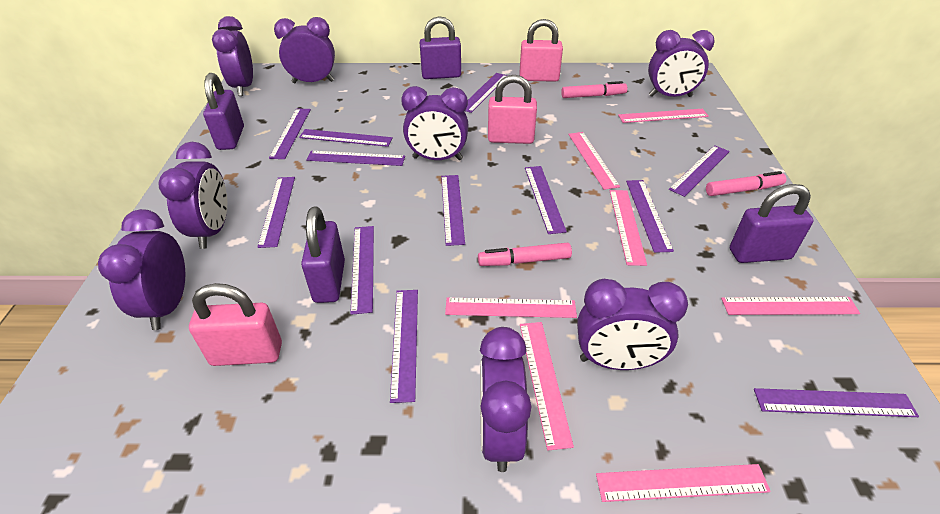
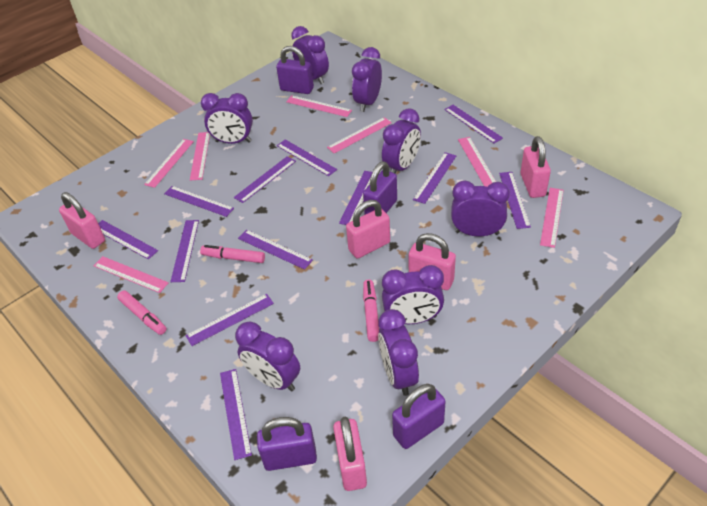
pink padlock: [189,283,282,366] [488,75,537,144] [520,19,563,82] = 3 -> [59,192,105,249] [333,417,367,491] [346,200,390,259] [409,233,456,290] [521,136,551,198] = 5

